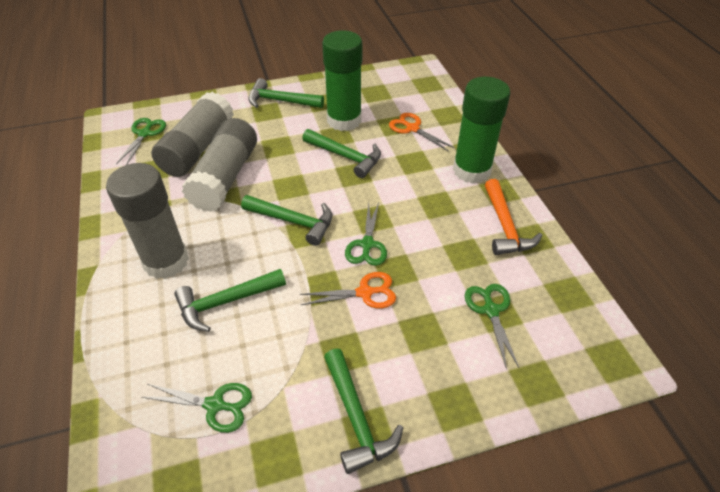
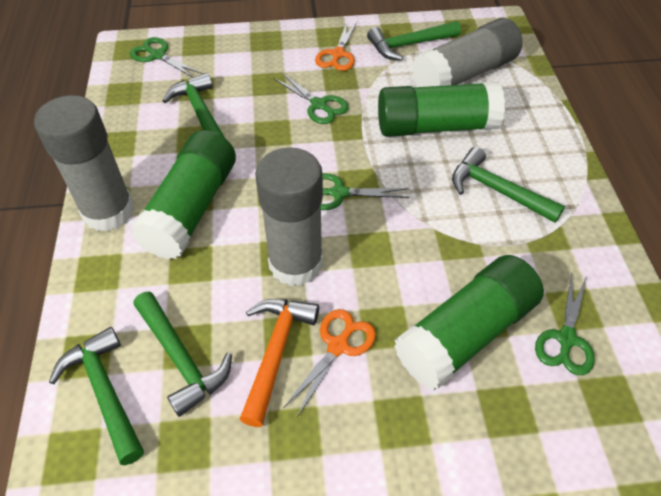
green glue stick: [322,30,362,131] [453,77,511,184] = 2 -> [131,130,236,260] [378,82,505,137] [394,255,544,390] = 3

